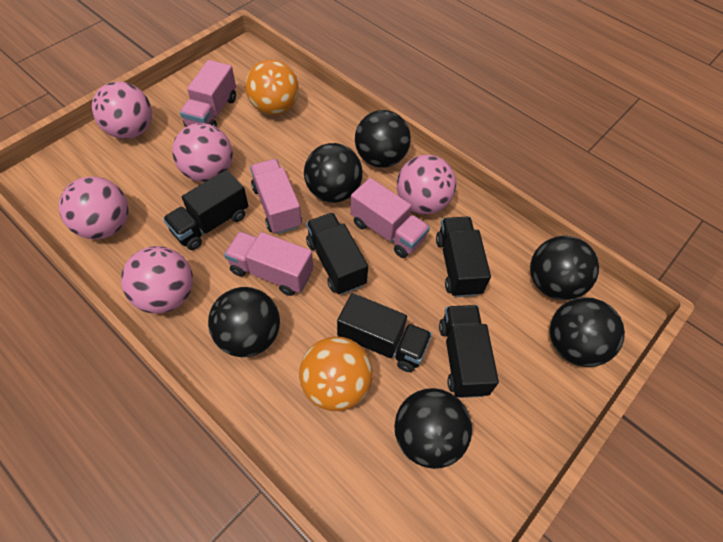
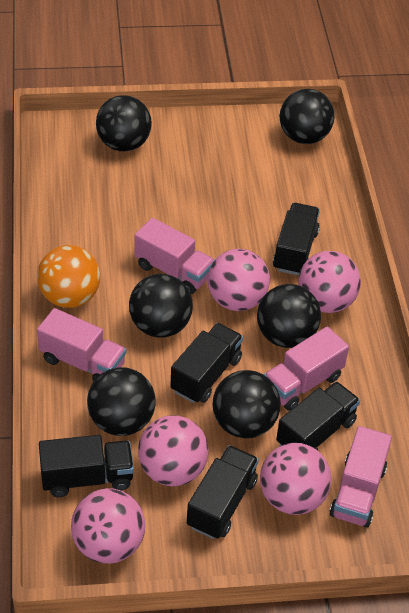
orange ball: [245,60,299,115] [299,336,373,411] = 2 -> [37,245,100,308] = 1

